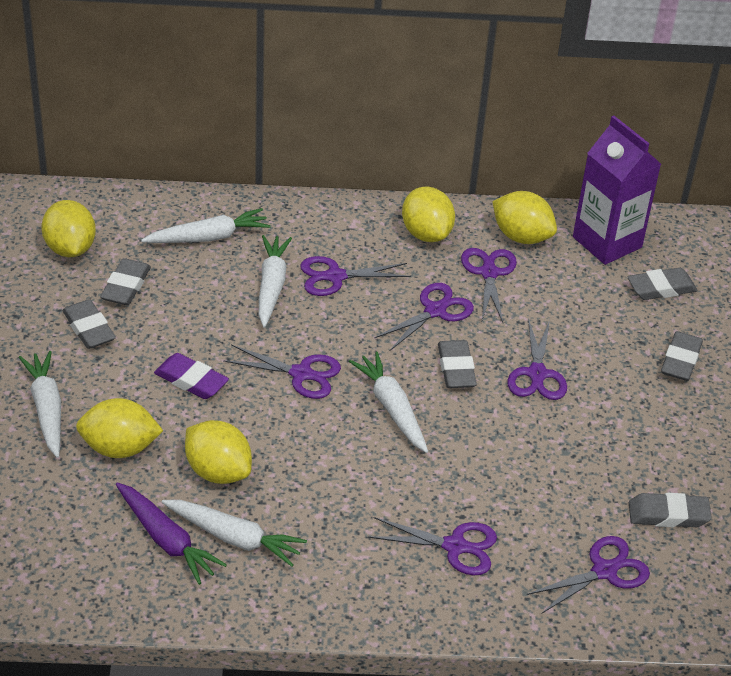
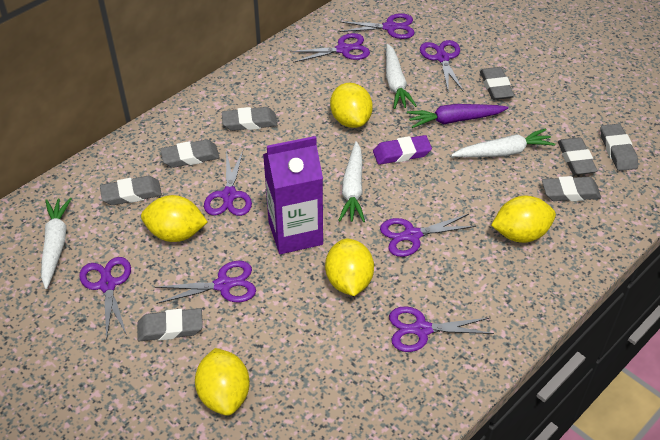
grey eraser: [62,299,116,349] [100,258,151,305] [438,340,477,388] [628,268,698,300] [629,493,712,527] [661,331,703,381] = 6 -> [100,176,162,205] [137,308,203,341] [160,139,220,168] [222,107,277,131] [480,67,514,100] [542,176,601,201] [558,137,598,175] [601,124,638,171] = 8
purple scissors: [223,345,341,399] [300,256,411,296] [368,517,497,575] [374,283,474,351] [461,248,517,323] [508,318,567,400] [527,536,650,614] = 7 -> [80,257,131,340] [155,261,256,304] [204,151,252,216] [290,33,370,63] [338,13,415,39] [380,214,476,257] [389,306,494,352] [420,40,464,92] = 8
white carrot: [19,351,61,458] [141,208,271,243] [162,500,307,567] [259,235,292,327] [349,351,428,453] = 5 -> [41,198,72,289] [338,141,365,222] [386,44,417,109] [451,128,555,157] = 4

